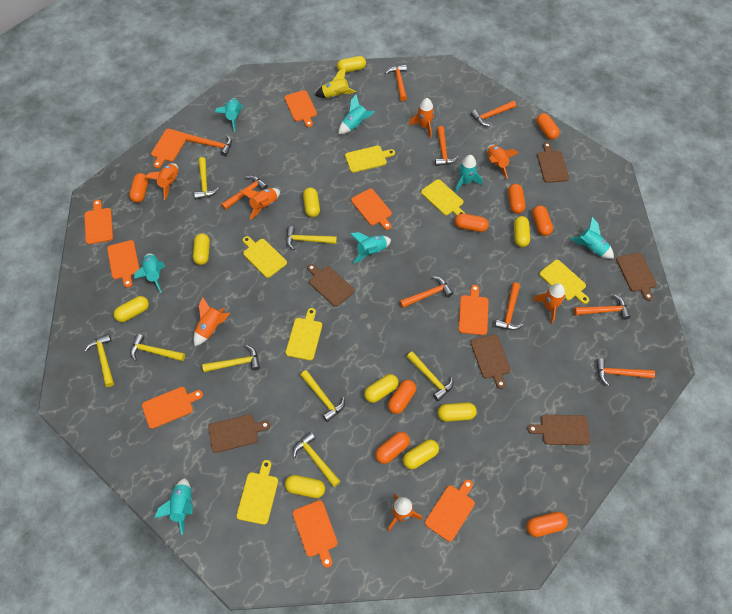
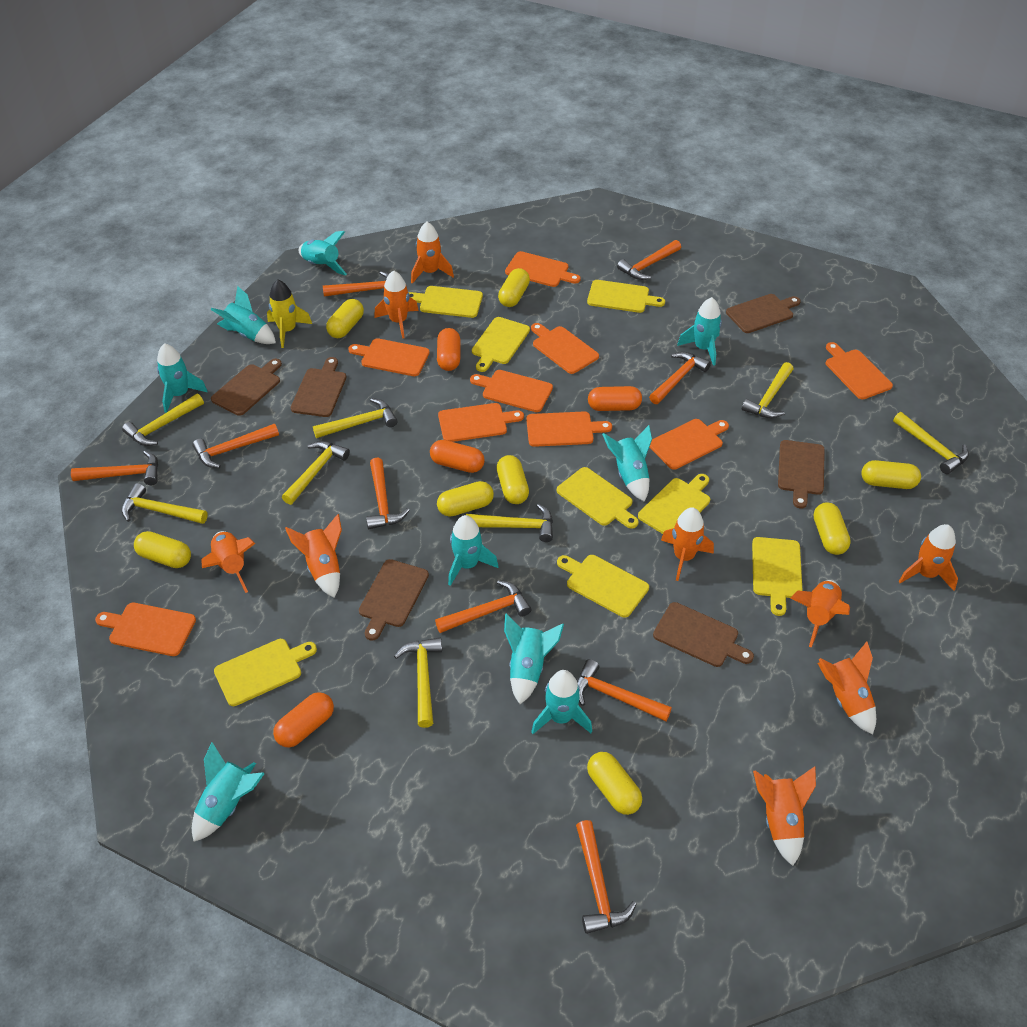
orange capsule: [129,173,148,203] [375,432,410,464] [388,380,416,414] [455,213,489,232] [508,184,525,214] [526,512,568,537] [532,205,553,236] [536,113,560,140] = 8 -> [273,692,334,748] [430,440,485,473] [437,328,460,371] [588,386,642,411] = 4
orange rocket: [145,163,178,200] [193,297,230,346] [240,188,280,220] [387,494,422,532] [409,98,434,138] [487,145,519,179] [533,283,566,324] = 7 -> [201,531,255,593] [285,514,342,598] [374,270,419,338] [411,222,454,284] [661,507,714,581] [753,766,816,866] [791,580,850,648] [818,642,876,735] [898,524,958,591] = 9
turquoise rocket: [134,253,165,293] [154,478,193,535] [215,98,243,132] [339,95,375,134] [350,232,391,263] [455,155,482,192] [570,217,614,259] = 7 -> [157,343,208,413] [192,742,265,842] [211,286,276,344] [299,231,347,276] [448,515,499,586] [504,614,564,704] [531,670,592,734] [602,425,652,501] [677,297,722,366] = 9
yellow capsule: [114,296,149,322] [193,233,210,265] [285,475,325,498] [303,187,320,217] [337,56,366,73] [364,374,399,403] [403,439,439,469] [438,402,477,422] [514,216,530,247] = 9 -> [134,531,191,568] [326,299,364,338] [437,481,494,517] [497,455,529,504] [498,268,530,307] [587,752,642,815] [814,502,851,555] [861,460,921,489] = 8
yellow cutting board: [237,460,278,525] [243,236,287,278] [286,308,322,361] [345,146,395,173] [421,179,465,216] [539,260,589,304] = 6 -> [214,639,317,706] [409,286,483,318] [472,317,530,372] [557,467,639,529] [557,555,649,618] [587,280,665,313] [638,474,710,534] [752,537,803,616] = 8

